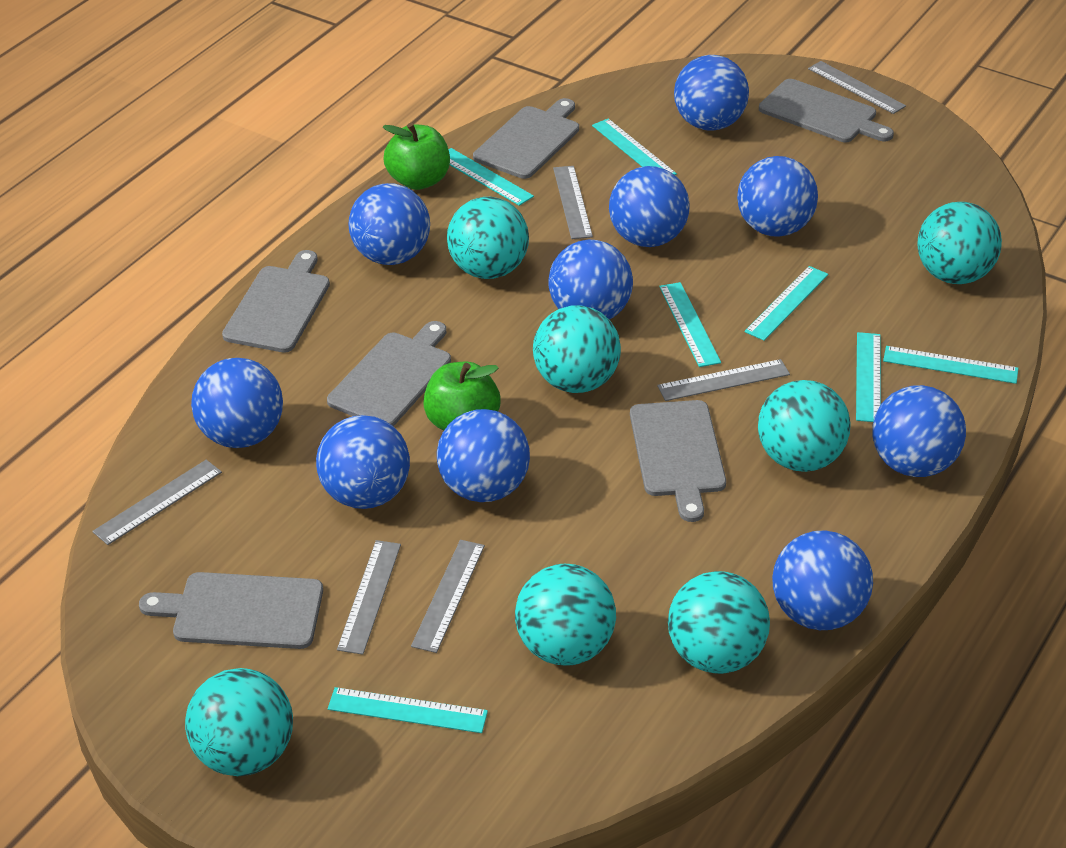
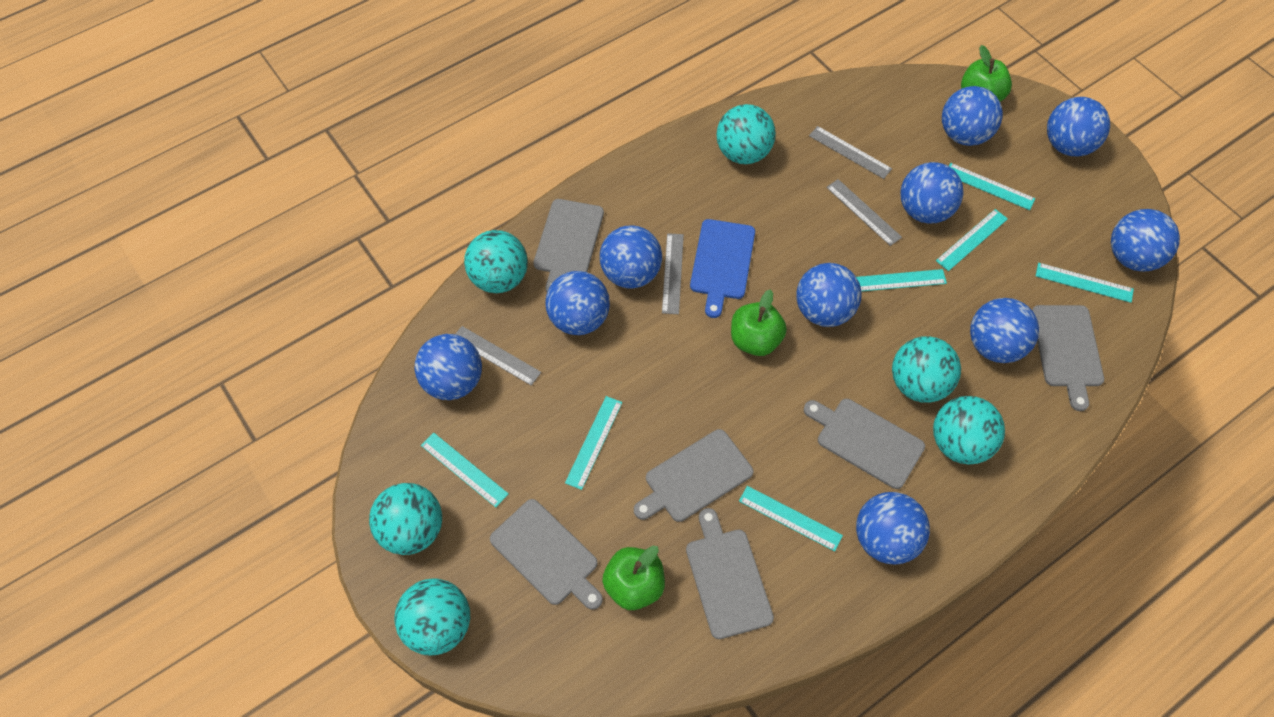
blue cutting board: none = 0 -> [690,219,755,318] = 1
green apple: [383,123,450,190] [423,362,500,430] = 2 -> [602,546,665,610] [731,289,787,356] [961,45,1012,102] = 3
grey ruler: [92,460,222,545] [337,540,401,655] [411,540,485,653] [553,166,593,239] [657,359,790,401] [808,61,906,114] = 6 -> [455,326,541,386] [662,233,684,314] [809,126,892,179] [826,179,902,246] = 4
turquoise ball: [185,668,293,776] [447,197,529,279] [515,564,616,666] [533,305,621,393] [668,571,770,674] [758,380,851,472] [917,202,1002,284] = 7 -> [369,483,442,555] [394,578,470,656] [464,230,528,293] [717,104,776,164] [892,336,961,403] [933,396,1005,464] = 6

